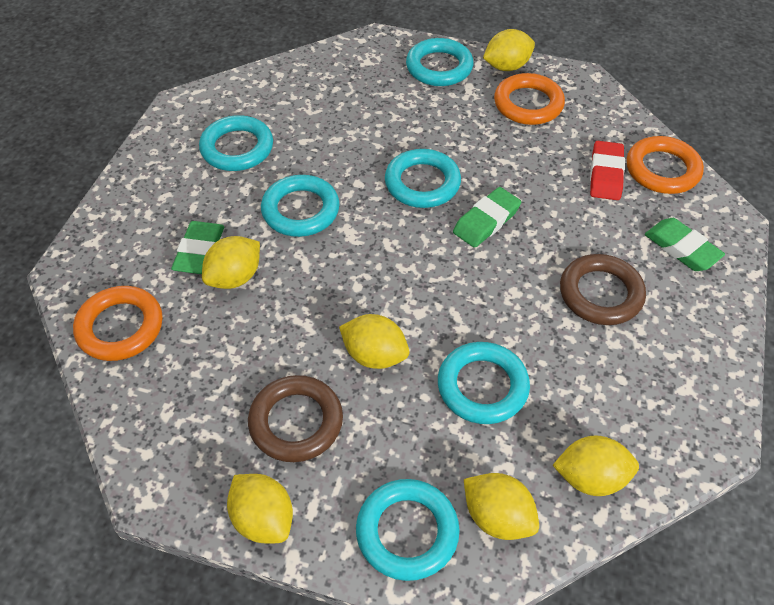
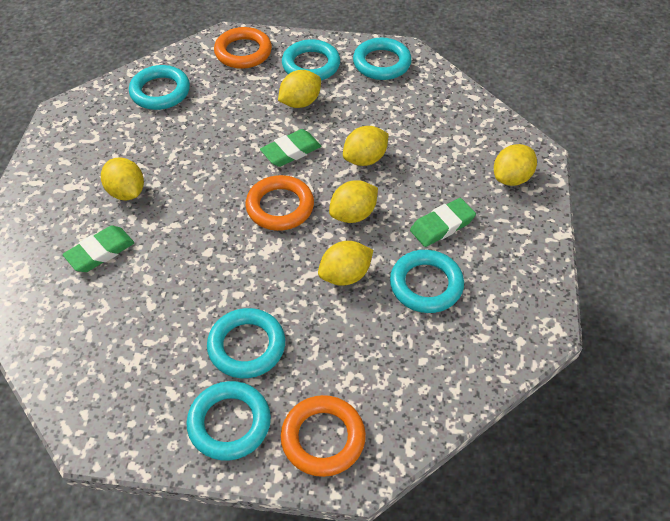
brown ring: [248,375,343,462] [560,254,646,325] = 2 -> none = 0
red eraser: [590,141,625,200] = 1 -> none = 0

